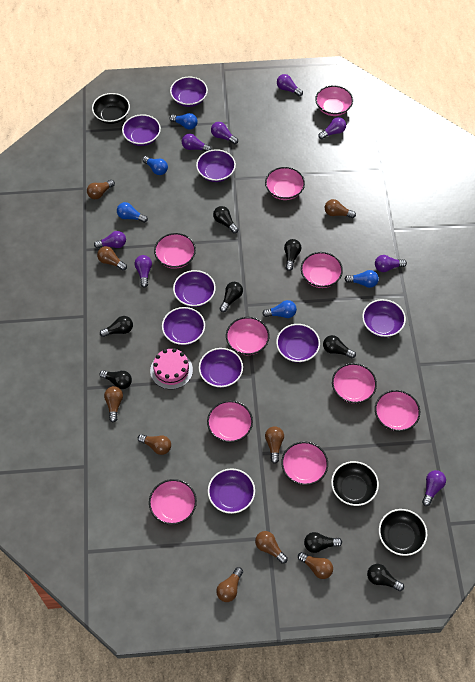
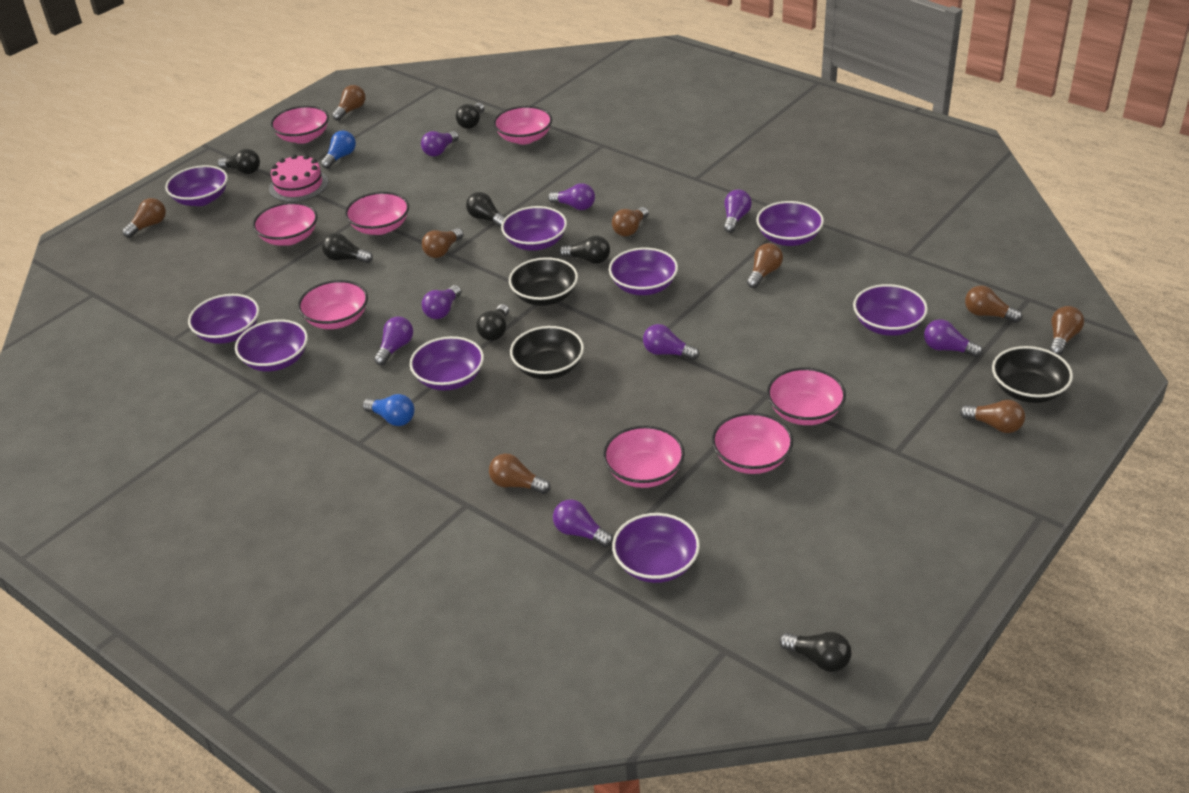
black light bulb: [99,370,132,389] [100,316,133,337] [213,206,239,233] [220,282,243,312] [284,239,302,271] [304,532,342,553] [323,335,356,358] [367,564,404,591] = 8 -> [218,149,260,174] [322,233,373,263] [455,103,484,129] [466,192,506,228] [476,304,509,341] [559,236,610,264] [779,632,851,672] = 7
blue light bulb: [117,202,148,223] [142,156,168,175] [169,113,198,129] [262,300,297,318] [345,270,379,288] = 5 -> [321,130,356,169] [363,394,415,426] = 2
pink bowl: [149,479,197,525] [154,233,196,269] [207,401,253,443] [226,317,270,355] [265,167,305,200] [281,441,328,485] [301,252,343,288] [315,85,353,116] [332,363,377,404] [375,390,420,431] = 10 -> [253,202,318,246] [271,106,329,144] [298,280,368,329] [345,192,409,235] [493,106,552,144] [603,426,685,488] [712,412,793,474] [767,367,846,425] = 8

